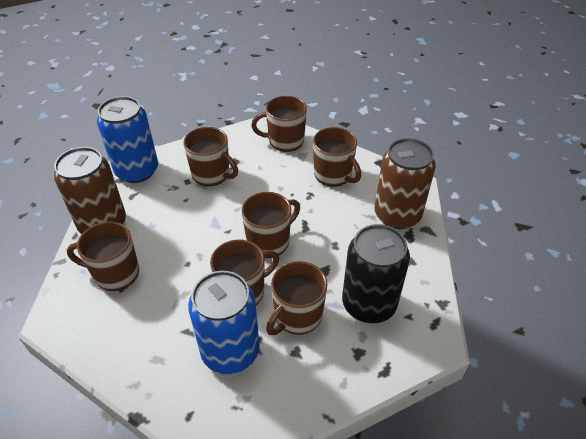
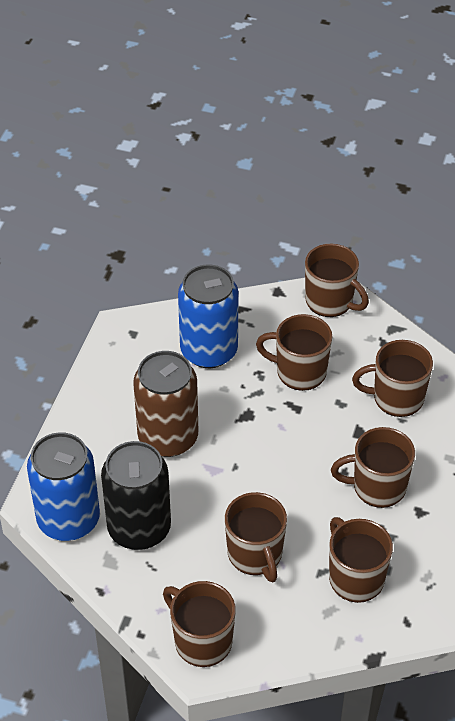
brown can: [54,147,126,234] [374,138,436,229] = 2 -> [133,351,198,457] = 1

